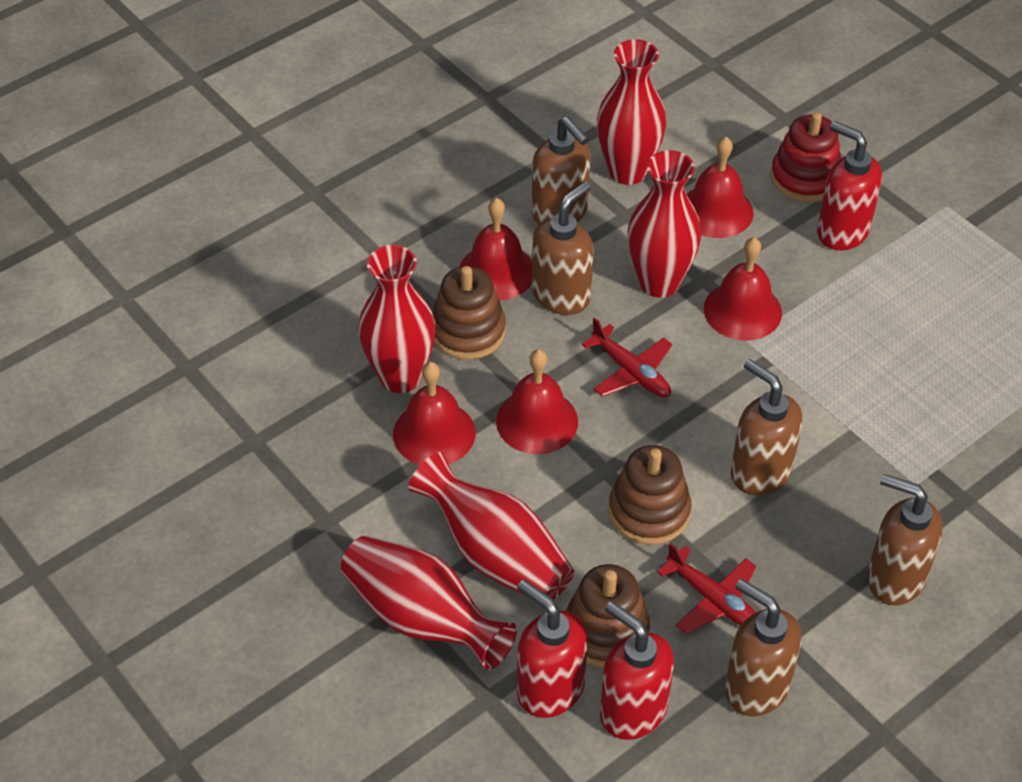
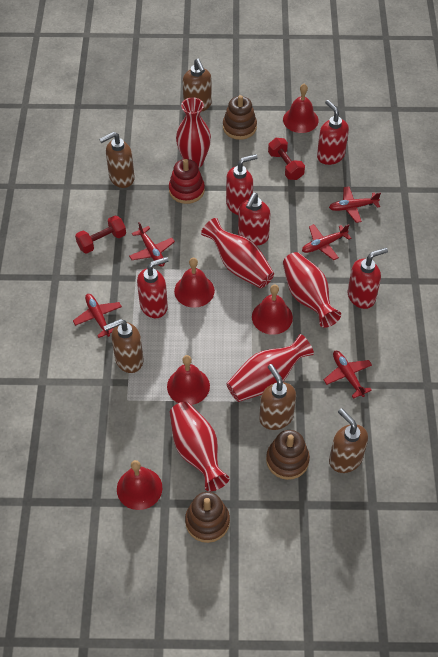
red dumbbell: none = 0 -> [75,216,126,254] [268,138,305,180] = 2
red plane: [582,318,672,398] [657,543,756,634] = 2 -> [73,294,122,338] [129,222,175,267] [302,224,351,260] [323,351,372,399] [329,186,381,223] = 5
red soap dispenser: [517,579,588,718] [600,601,674,740] [817,121,882,250] = 3 -> [137,257,169,318] [226,154,258,215] [238,193,270,246] [317,100,349,165] [347,248,388,309] = 5

